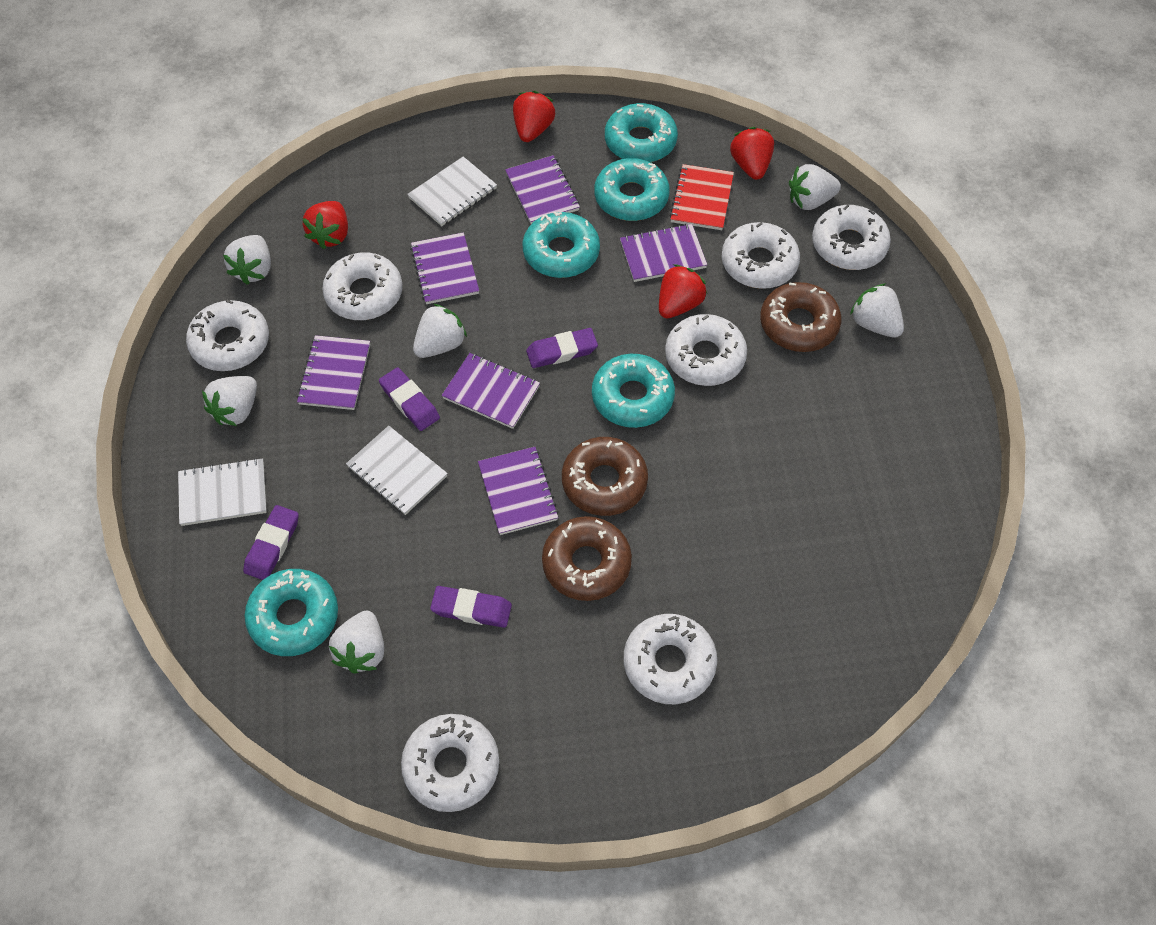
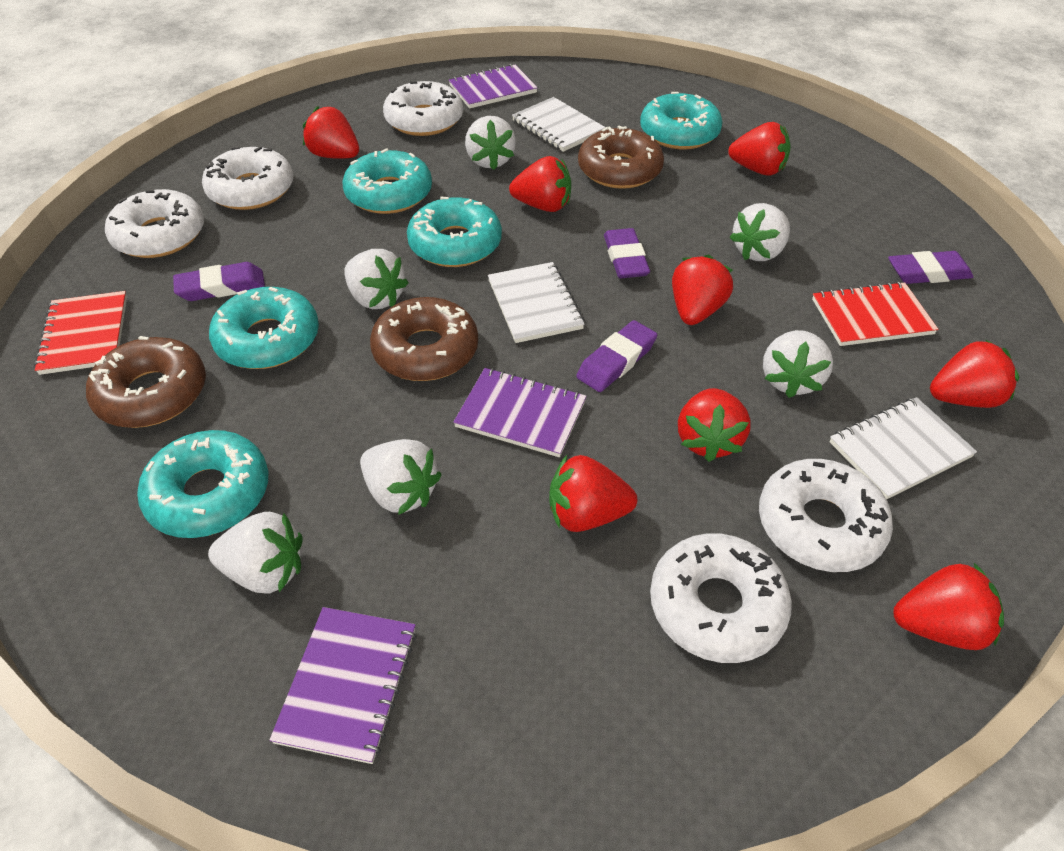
purple notebook: [297,335,370,410] [410,232,479,304] [441,353,540,429] [478,447,559,535] [505,155,580,224] [620,224,707,282] = 6 -> [270,607,417,764] [449,64,538,108] [453,368,587,457] = 3
red notebook: [669,164,734,230] = 1 -> [34,291,127,375] [812,282,938,346] = 2
red strawberry: [302,201,348,249] [513,91,555,142] [659,264,707,318] [730,127,774,180] = 4 -> [303,106,359,159] [509,156,571,212] [549,455,637,532] [672,255,733,325] [678,388,751,462] [728,122,791,176] [893,563,1004,650] [930,339,1019,408] = 8
white donut: [186,300,269,371] [322,252,403,320] [401,714,499,812] [624,614,717,704] [665,314,747,386] [721,222,800,289] [812,204,891,270] = 7 -> [105,189,204,258] [202,147,293,210] [383,81,463,136] [650,533,792,663] [759,459,893,572] = 5

